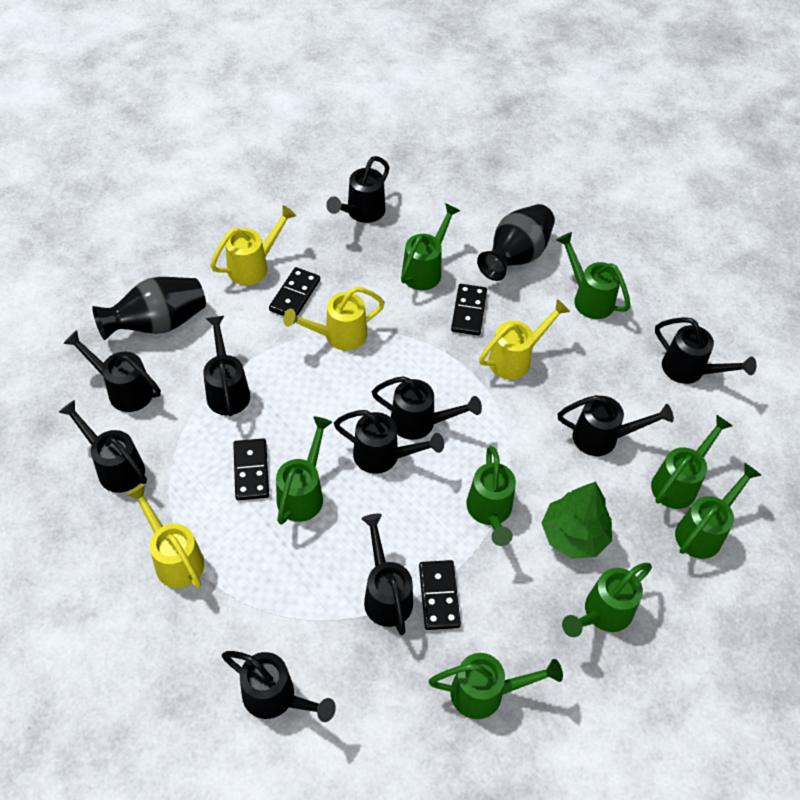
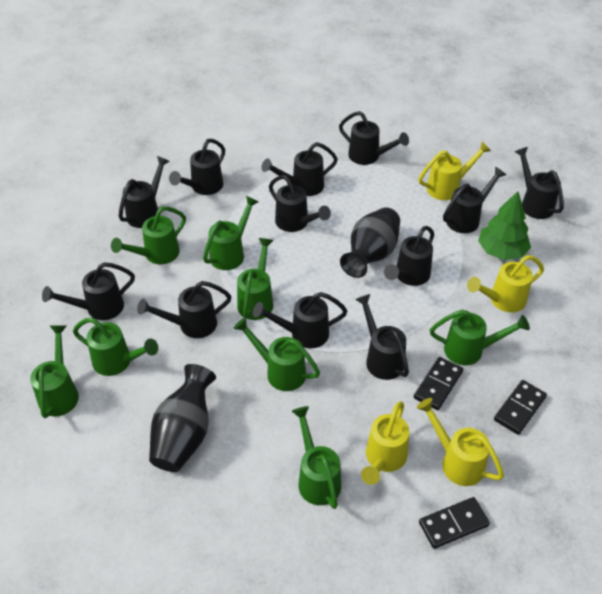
black domino: [233,438,269,500] [269,267,320,316] [419,560,461,630] [451,284,487,336] = 4 -> [414,357,463,410] [419,497,490,549] [494,380,547,435] = 3
black watering can: [59,400,147,493] [63,330,161,412] [203,316,250,416] [222,651,336,722] [326,156,389,223] [334,410,444,474] [361,513,413,635] [372,376,482,440] [558,395,674,456] [655,317,757,384] = 10 -> [42,262,135,320] [119,156,170,228] [137,281,231,338] [169,139,225,195] [253,292,347,348] [261,142,338,196] [269,175,331,232] [339,111,409,165] [355,294,409,380] [384,226,434,286] [443,167,506,233] [514,147,564,219] = 12

